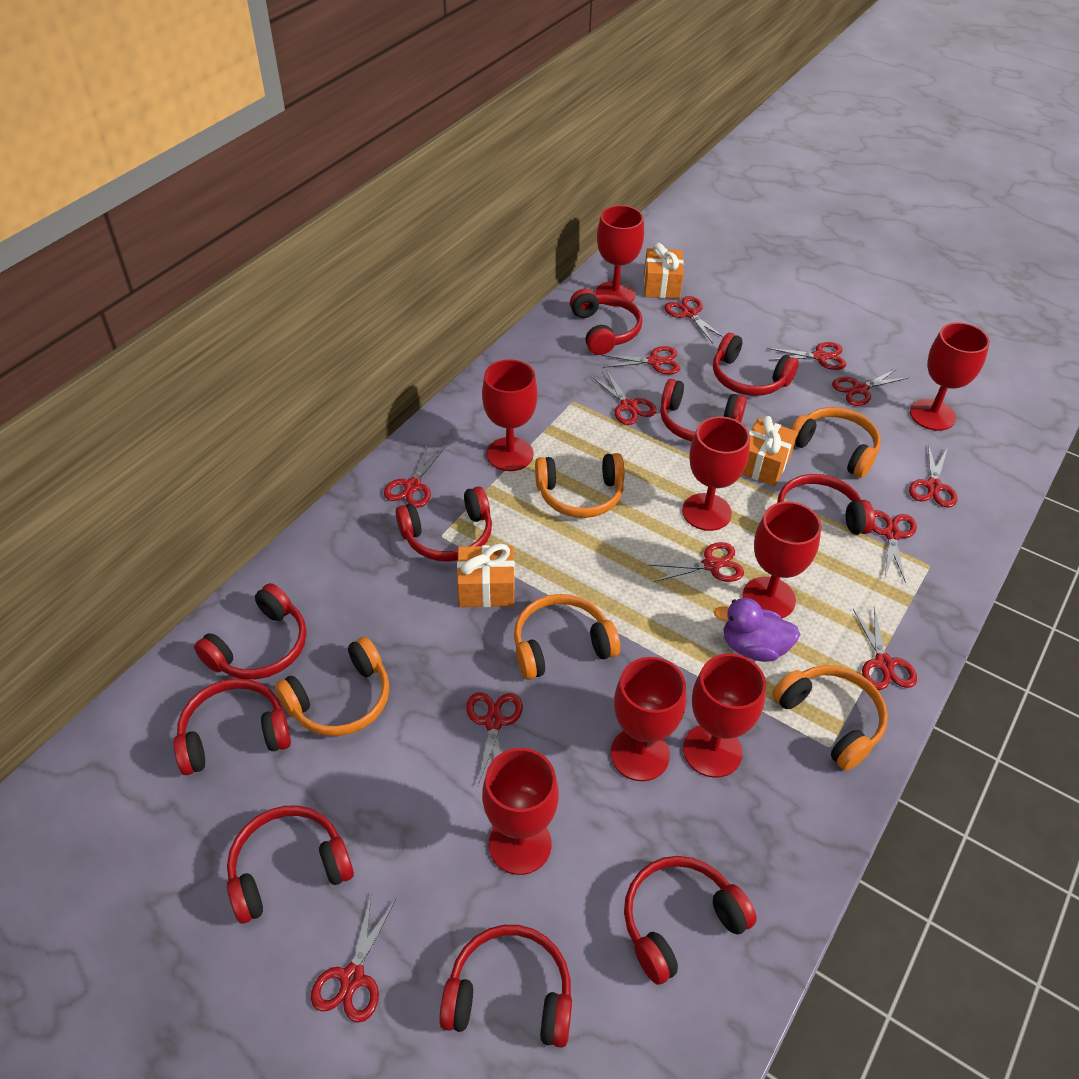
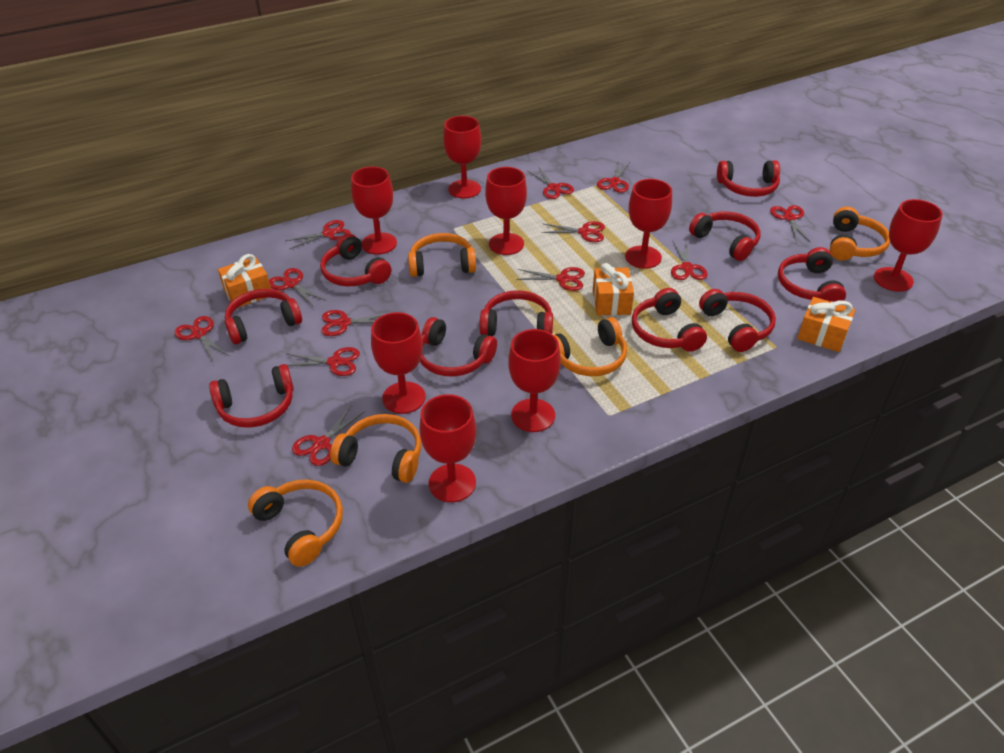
purple duck: [714,598,800,662] = 1 -> none = 0

